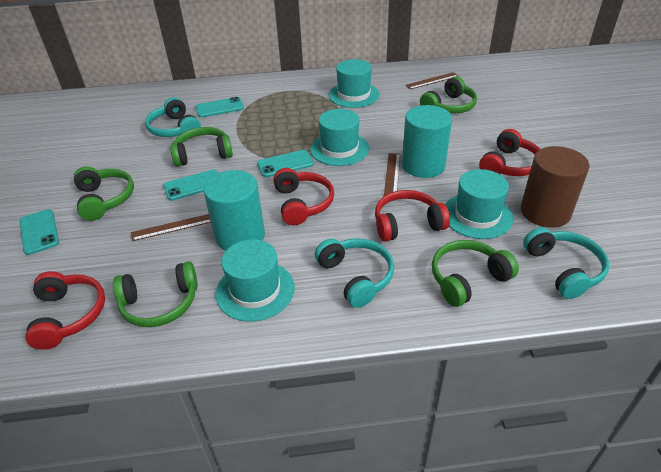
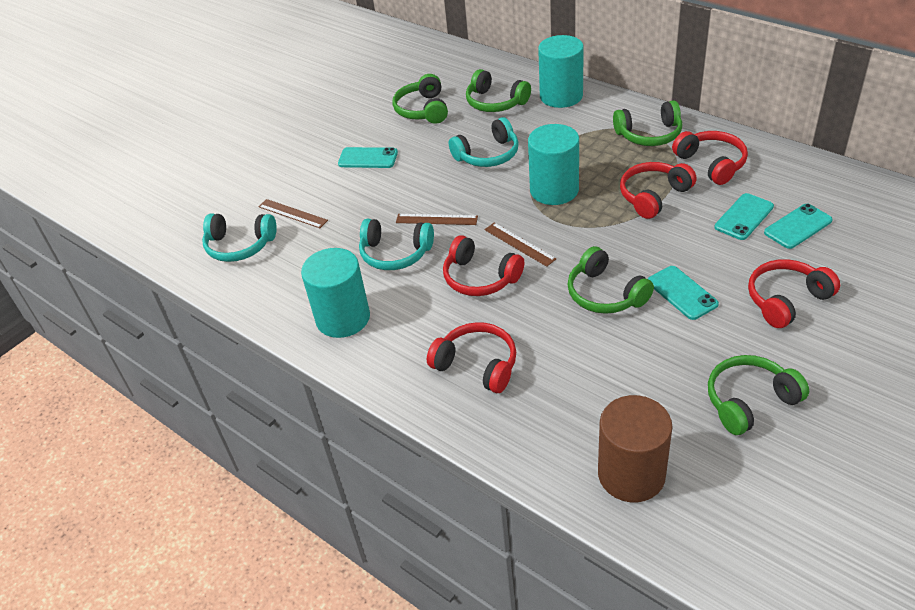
red headphones: [25,271,105,350] [273,168,334,225] [375,190,450,242] [479,129,540,176] = 4 -> [427,322,516,393] [443,235,524,296] [620,162,697,219] [672,131,748,185] [748,259,840,328] = 5
turquoise cylinder: [203,170,265,251] [402,105,452,178] = 2 -> [301,248,370,338] [528,124,579,205] [538,35,584,108] = 3
turquoise hat: [216,239,295,322] [310,109,369,166] [329,59,380,108] [445,169,513,239] = 4 -> none = 0

